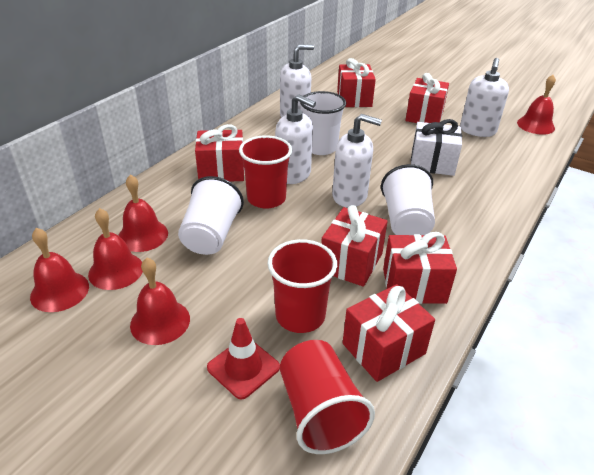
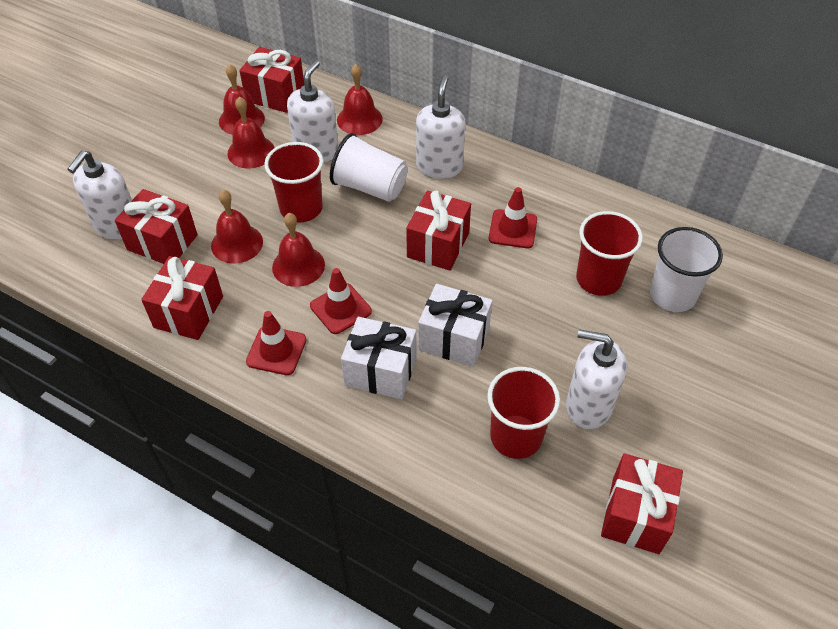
red gift: [195,124,244,181] [321,205,388,287] [337,58,376,107] [343,284,435,382] [383,232,457,304] [405,73,449,123] = 6 -> [115,189,198,264] [141,256,223,340] [239,47,304,113] [406,190,471,271] [601,453,683,554] = 5
red traffic cone: [207,318,280,399] = 1 -> [246,311,307,375] [310,268,372,334] [489,187,537,248] = 3
white cup: [178,176,244,255] [300,91,346,155] [381,164,435,235] = 3 -> [330,133,408,202] [650,227,723,312] = 2
white gift: [411,119,462,176] = 1 -> [341,317,416,399] [418,284,493,367] = 2

